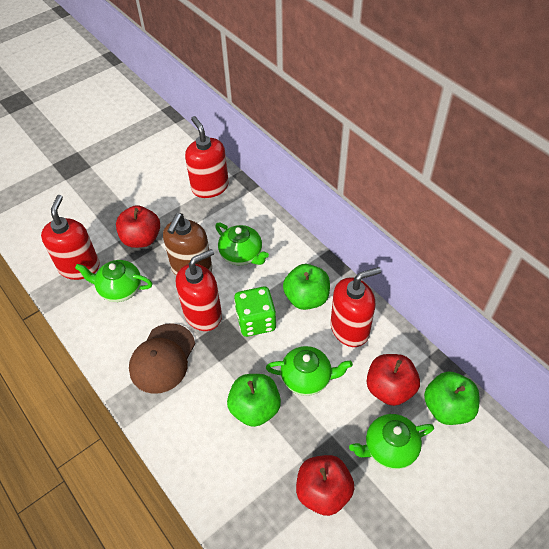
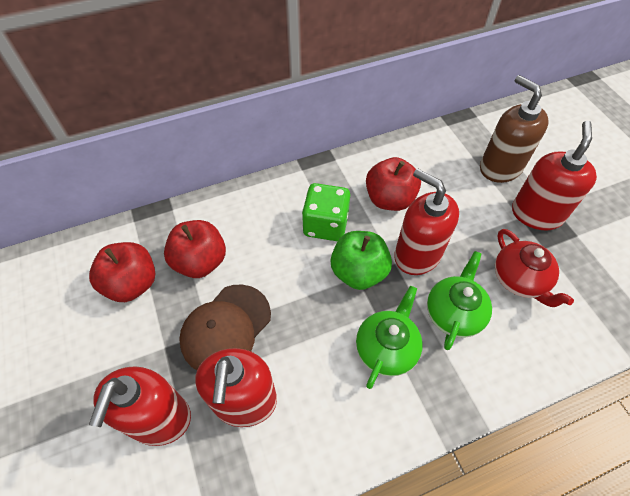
green apple: [227,374,281,427] [283,264,330,310] [424,372,479,425] = 3 -> [330,231,392,290] = 1
green teapot: [75,260,153,302] [215,223,269,265] [266,346,353,396] [349,414,434,469] = 4 -> [356,286,423,389] [427,251,492,350] = 2
red teapot: none = 0 -> [495,229,574,307] = 1

